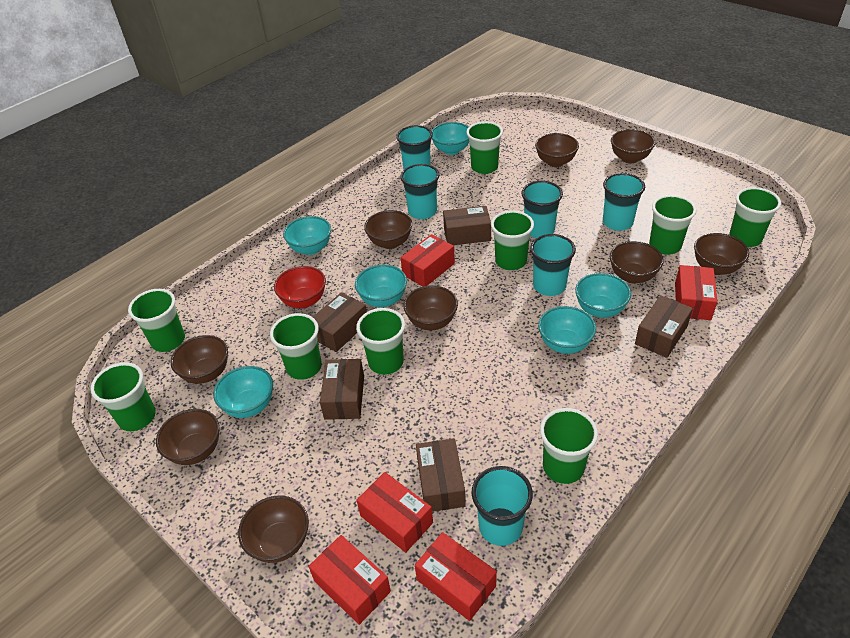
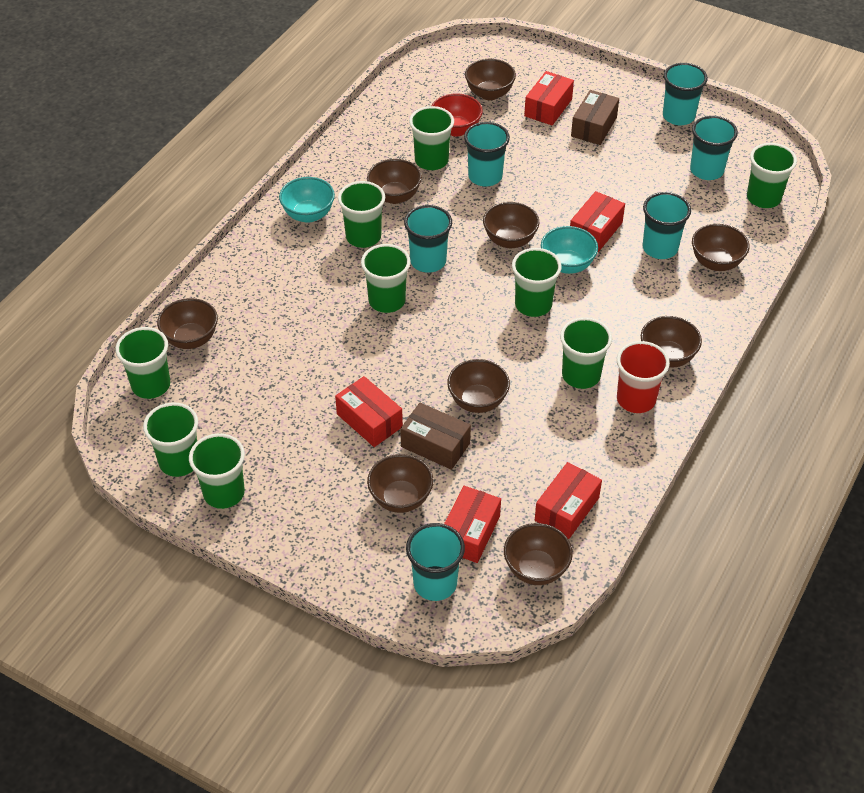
brown box: [313,292,367,352] [320,359,364,420] [416,438,466,512] [443,206,491,245] [635,295,693,358] = 5 -> [400,403,471,470] [571,90,619,145] = 2
red cup: none = 0 -> [617,341,670,413] = 1
turquoise bowl: [213,366,273,418] [283,216,331,255] [355,265,407,307] [432,122,469,155] [538,306,596,354] [575,273,631,318] = 6 -> [279,177,335,223] [541,226,598,274] = 2

